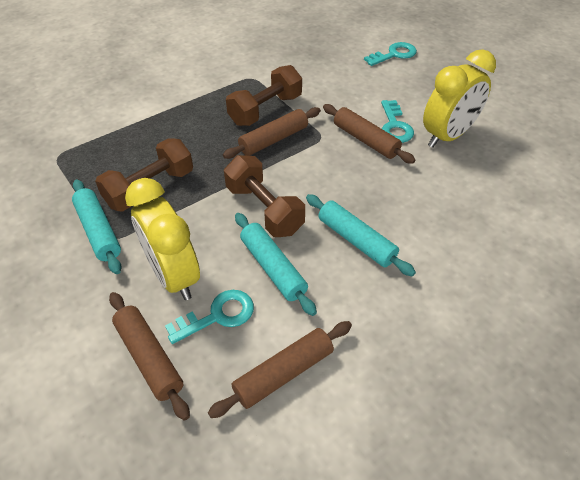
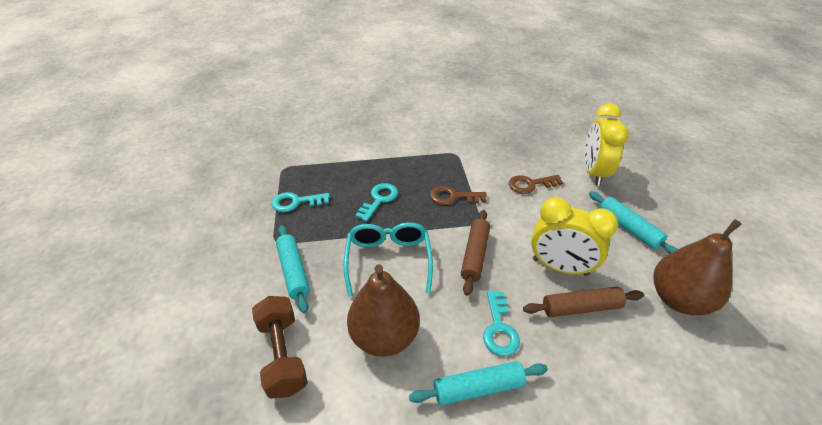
brown dumbbell: [95,138,193,212] [224,155,305,237] [226,65,302,126] = 3 -> [252,296,308,399] = 1
brown key: none = 0 -> [430,186,487,205] [509,175,563,194] = 2
brown pear: none = 0 -> [347,264,420,357] [654,219,742,315] = 2
brown rolling pin: [109,292,190,421] [208,321,352,418] [223,107,321,159] [323,104,415,164] = 4 -> [461,210,490,296] [523,287,644,317] = 2
turquoise glasses: none = 0 -> [344,222,433,297] = 1

